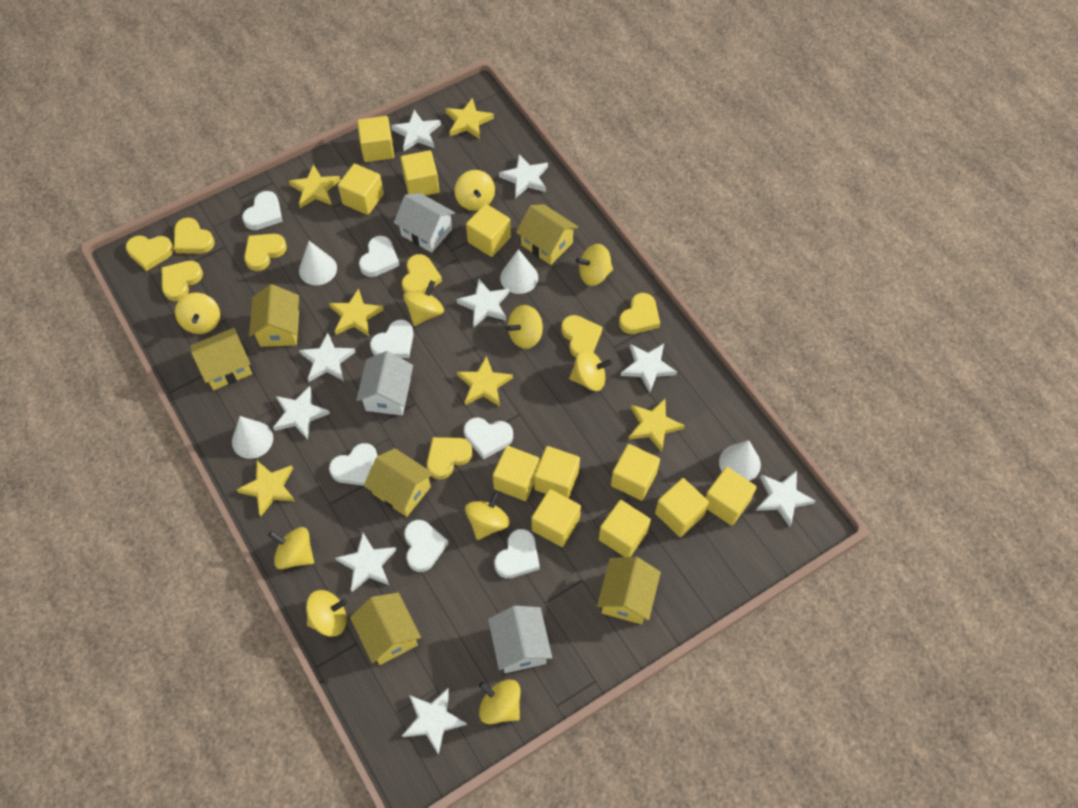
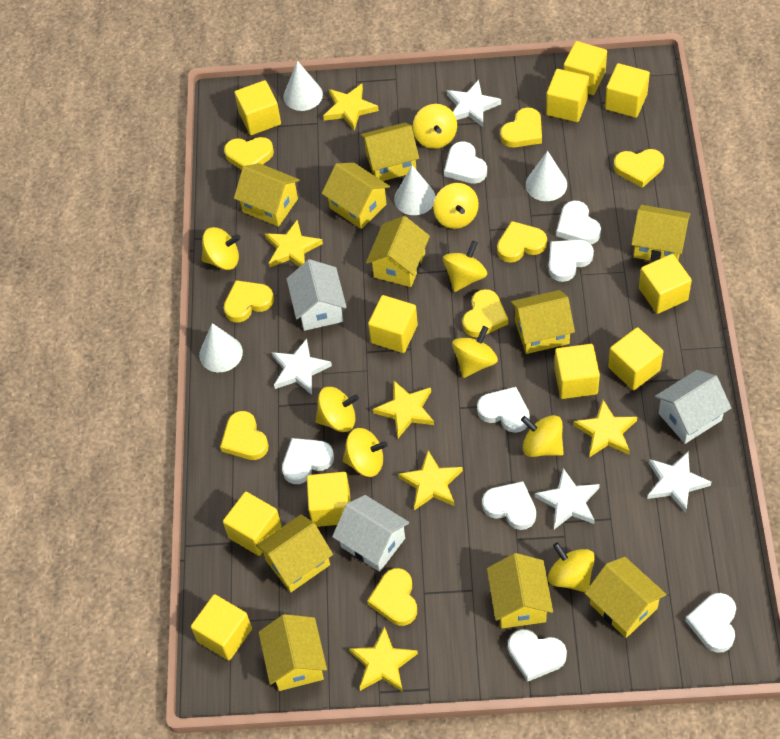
white heart: [242,191,283,230] [329,443,378,486] [359,236,400,277] [370,320,414,358] [404,520,449,572] [464,418,513,460] [494,529,540,578] = 7 -> [282,438,334,484] [444,141,487,184] [477,387,530,433] [482,481,536,530] [508,629,567,682] [549,240,594,282] [556,201,601,244] [685,593,736,653] = 8
white star: [273,386,330,440] [299,332,355,382] [335,533,396,592] [391,110,441,151] [402,688,467,755] [456,279,509,328] [499,154,548,198] [621,344,677,393] [756,470,815,527] = 9 -> [272,339,332,395] [447,80,501,127] [535,468,600,529] [647,452,712,513] = 4
yellow house: [190,328,252,390] [249,284,299,347] [350,592,421,665] [364,448,434,517] [516,204,578,265] [597,557,661,624] = 6 -> [234,163,300,227] [256,515,333,592] [258,614,327,691] [322,163,390,229] [360,122,419,181] [366,216,430,287] [487,553,553,628] [511,290,575,354] [585,557,667,638] [631,205,690,262] = 10
yellow spinning top: [175,293,220,334] [268,527,314,569] [306,590,347,637] [403,280,444,326] [454,170,495,211] [465,491,510,540] [479,679,521,724] [507,305,543,349] [569,349,612,391] [576,244,613,286] = 10 -> [201,227,241,270] [315,387,359,432] [342,428,388,477] [413,104,457,149] [433,183,479,229] [443,241,487,292] [452,326,498,378] [521,415,564,457] [548,542,595,592] = 9

